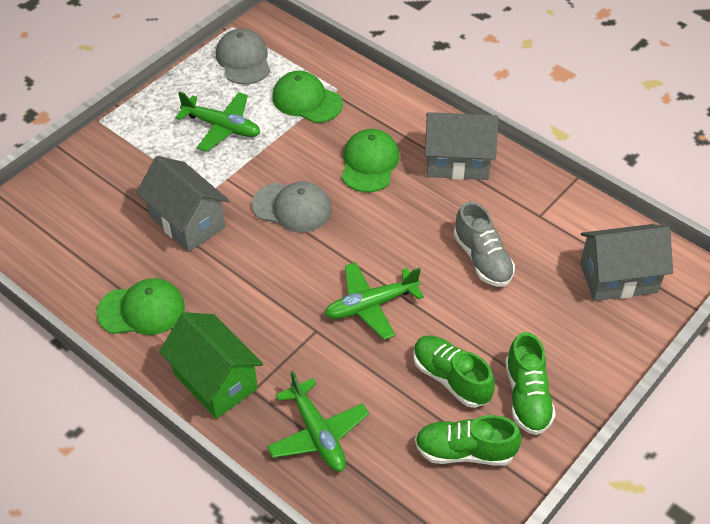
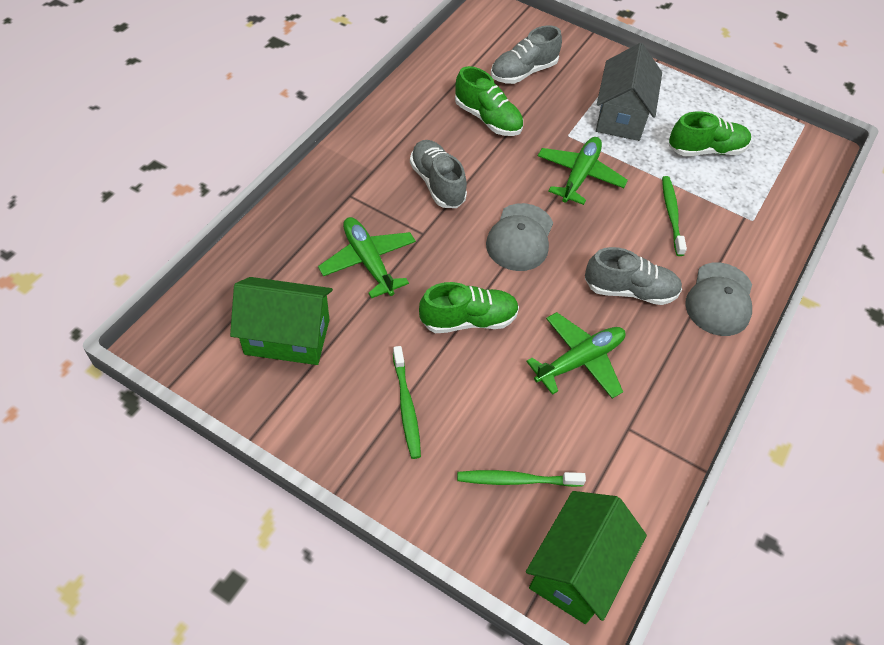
green cap: [96,278,185,335] [272,71,343,123] [342,129,399,192] = 3 -> none = 0
green house: [159,312,263,419] = 1 -> [230,277,333,365] [526,491,647,624] = 2
green toothbrush: none = 0 -> [393,346,421,459] [457,470,586,487] [662,176,687,256] = 3
grey house: [136,156,229,252] [425,112,499,180] [580,224,673,301] = 3 -> [596,43,662,141] = 1
grey shoe: [454,202,515,287] = 1 -> [410,140,467,208] [491,25,562,84] [585,247,682,305] = 3

